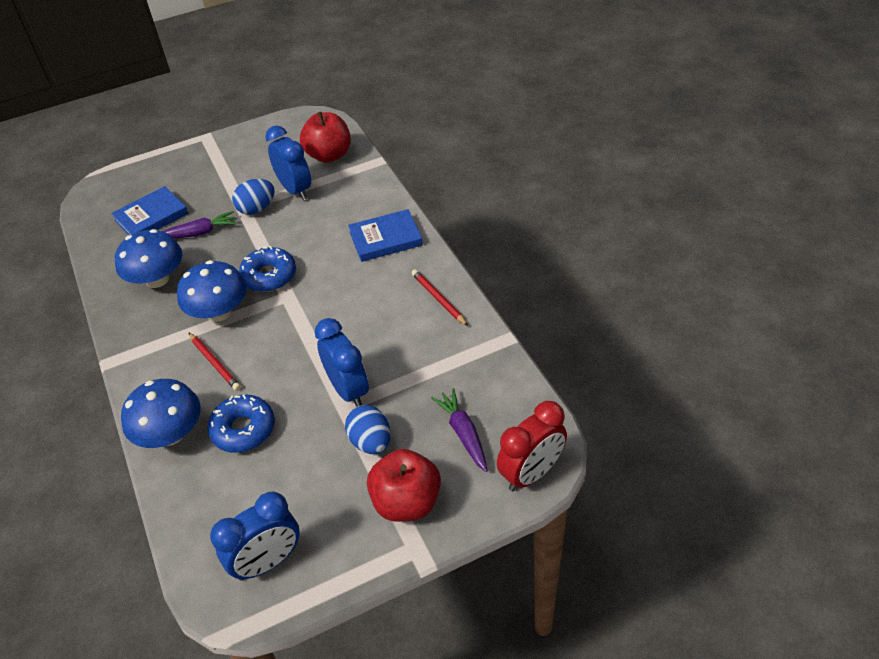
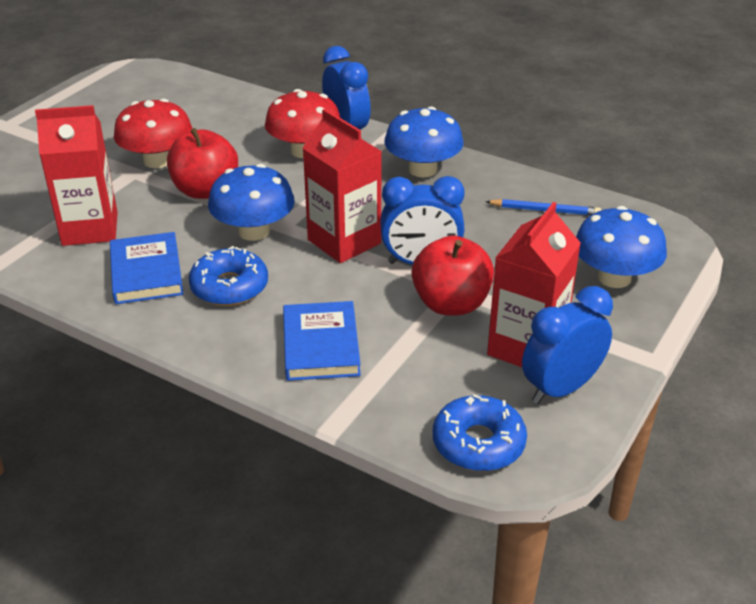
blue egg: [232,179,275,215] [345,405,391,454] = 2 -> none = 0
blue pencil: none = 0 -> [485,199,601,216] = 1
purple carrot: [162,211,237,238] [431,388,487,472] = 2 -> none = 0
red carton: none = 0 -> [35,105,118,246] [303,109,382,263] [487,202,581,367] = 3
red clock: [497,401,567,491] = 1 -> none = 0
red mushroom: none = 0 -> [114,99,193,168] [265,89,340,158] = 2
red pencil: [188,332,241,391] [412,269,468,326] = 2 -> none = 0

